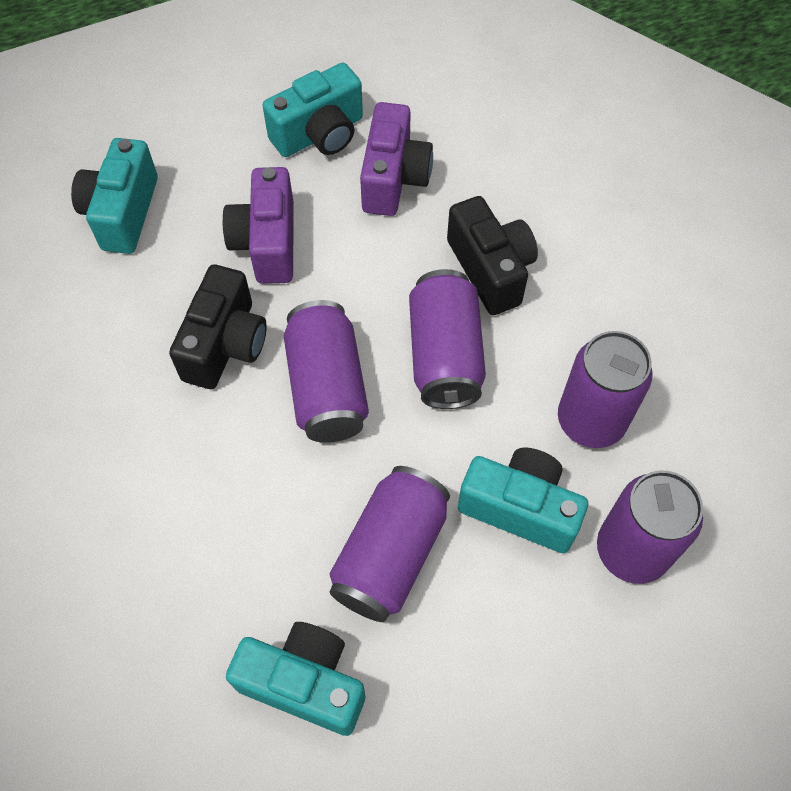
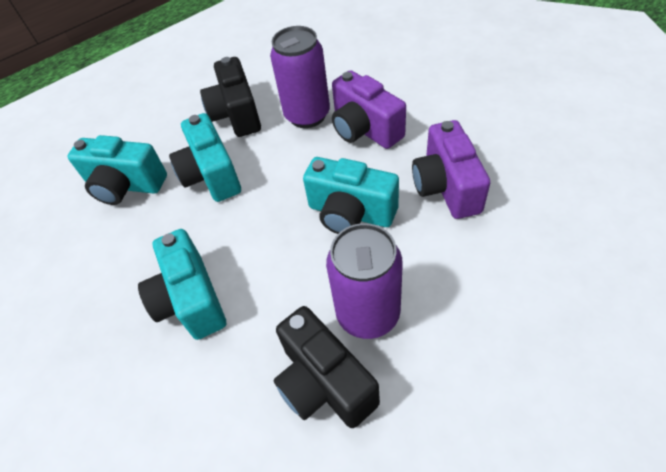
purple can: [284,300,369,443] [329,466,450,622] [409,269,486,409] [558,331,652,448] [597,470,703,584] = 5 -> [270,26,330,128] [326,223,403,339] = 2

